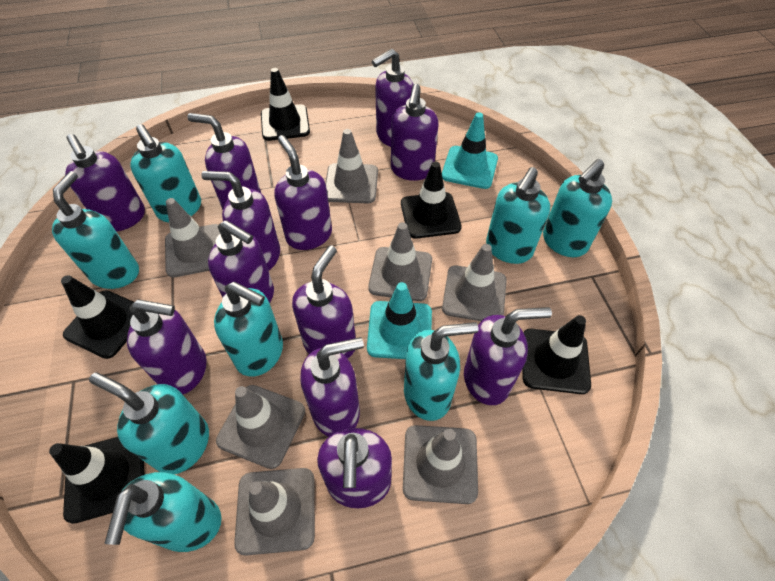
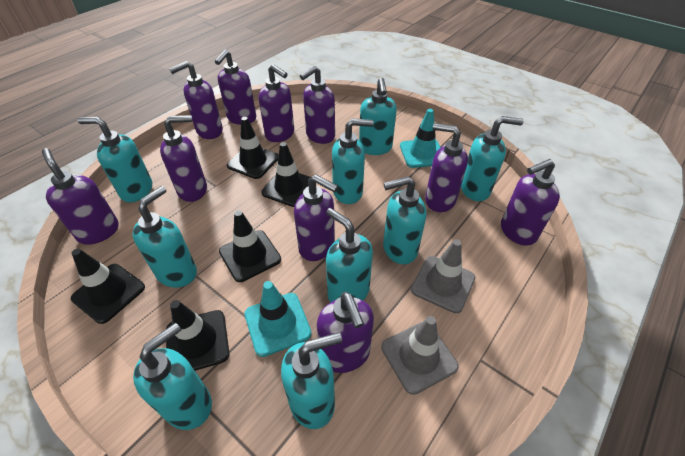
grey traffic cone: [165,198,220,278] [216,385,305,469] [234,468,315,556] [325,129,378,203] [368,222,432,301] [403,425,478,504] [442,244,507,321] = 7 -> [381,316,459,395] [411,239,475,313] = 2
purple soap dispenser: [65,134,145,232] [127,300,206,394] [187,113,261,210] [201,171,280,270] [208,220,274,303] [274,135,332,250] [292,246,356,359] [300,337,364,437] [317,428,392,508] [372,49,414,147] [391,84,438,181] [464,307,552,405] = 12 -> [42,148,119,245] [160,115,207,202] [169,61,223,139] [215,50,256,125] [259,64,294,142] [294,175,338,261] [300,66,335,144] [317,292,374,373] [425,123,468,212] [501,159,560,246] = 10
turquoise soap dispenser: [52,171,139,289] [89,372,209,474] [104,472,221,552] [130,124,201,222] [214,282,283,376] [404,322,479,421] [486,167,550,264] [543,159,612,257] = 8 -> [77,117,152,202] [133,186,197,288] [133,323,212,430] [281,332,342,429] [326,208,373,302] [332,118,374,204] [359,78,397,155] [383,176,426,264] [461,116,524,201] = 9

